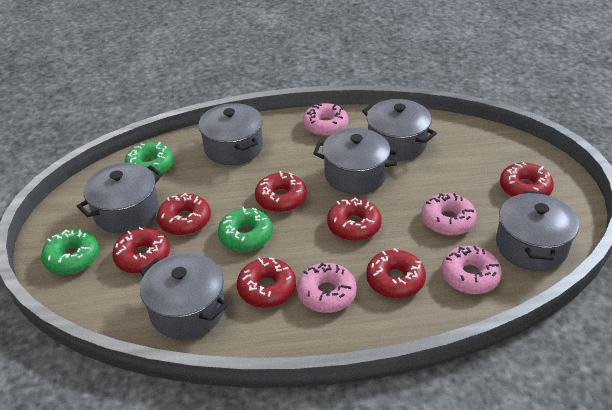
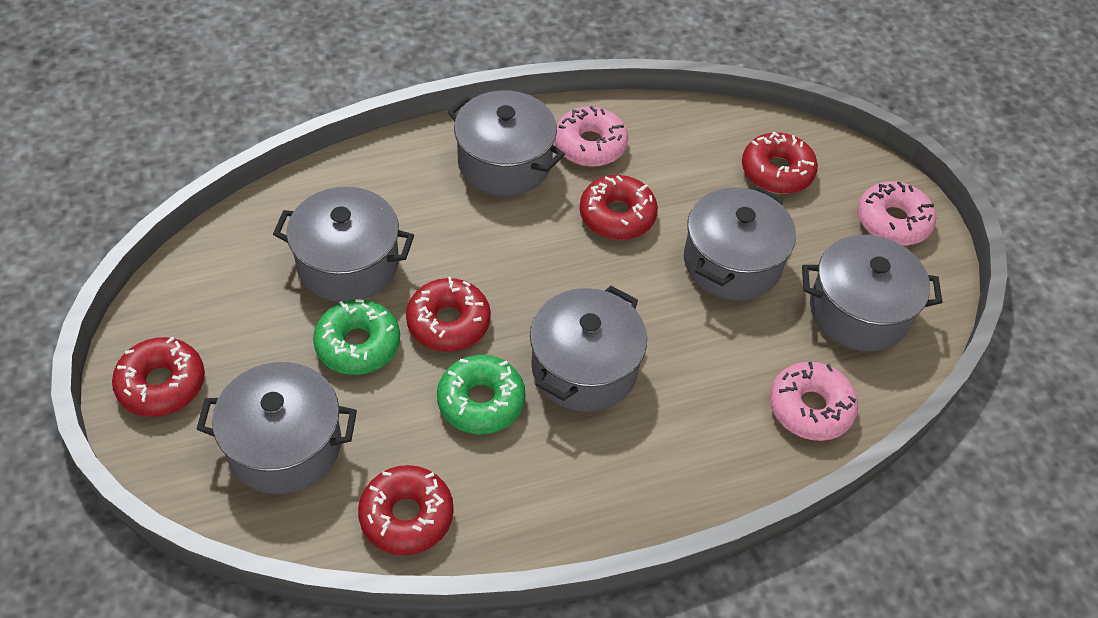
green donut: [41,229,99,274] [124,142,174,177] [218,207,273,252] = 3 -> [313,299,400,375] [437,355,526,434] = 2
pink donut: [297,263,357,313] [303,103,349,136] [421,193,477,236] [441,246,502,294] = 4 -> [554,106,628,167] [770,362,858,441] [857,181,936,246] = 3
red donut: [112,227,170,274] [157,193,211,236] [237,257,296,308] [255,171,307,212] [327,197,382,241] [366,248,426,299] [500,162,554,197] = 7 -> [112,337,205,417] [358,465,454,555] [406,277,491,352] [580,175,658,240] [742,132,818,194] = 5

